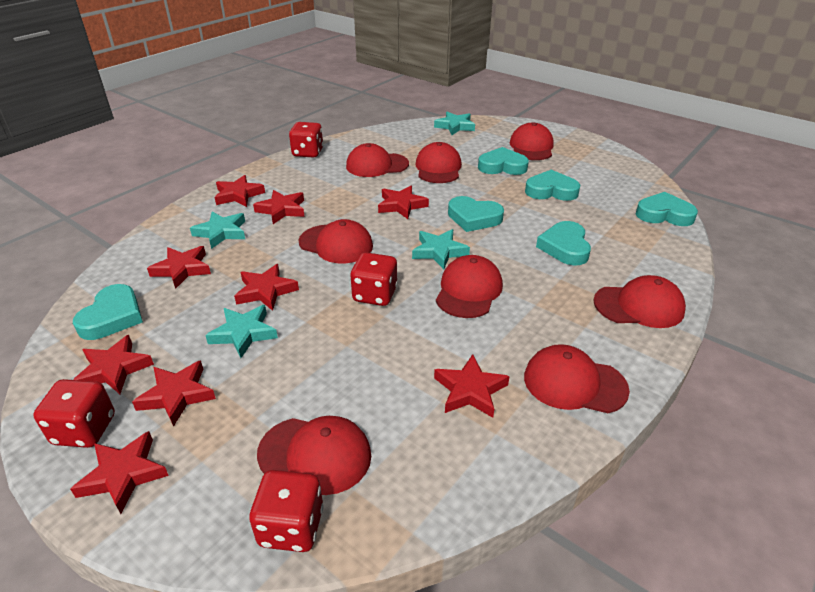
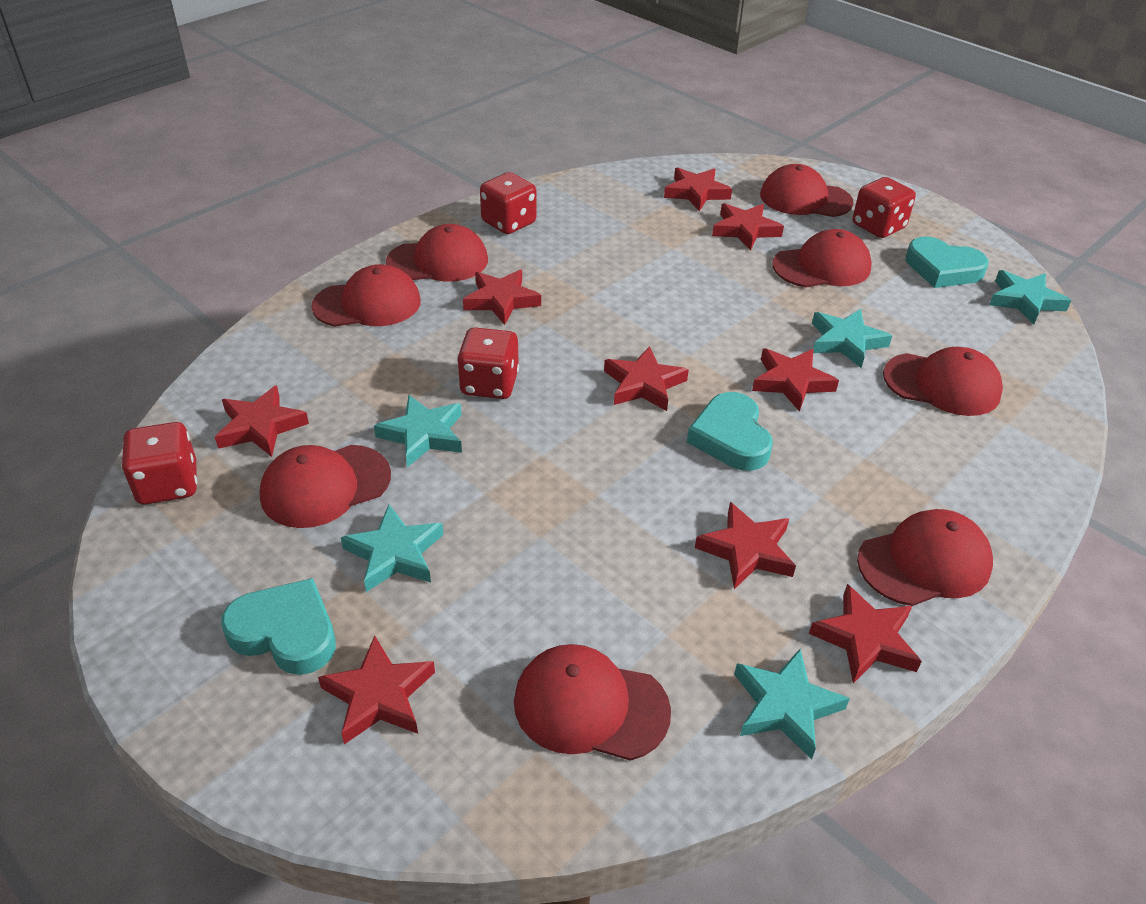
turquoise heart: [73,284,143,340] [448,196,504,232] [478,147,529,175] [525,170,580,201] [536,221,591,266] [636,192,698,226] = 6 -> [221,578,336,675] [687,392,773,471] [906,236,989,288] = 3
turquoise star: [190,212,245,249] [205,305,278,358] [412,229,470,269] [434,112,475,135] = 4 -> [341,505,444,592] [374,395,462,467] [734,649,850,759] [812,309,892,368] [989,270,1072,324] = 5

